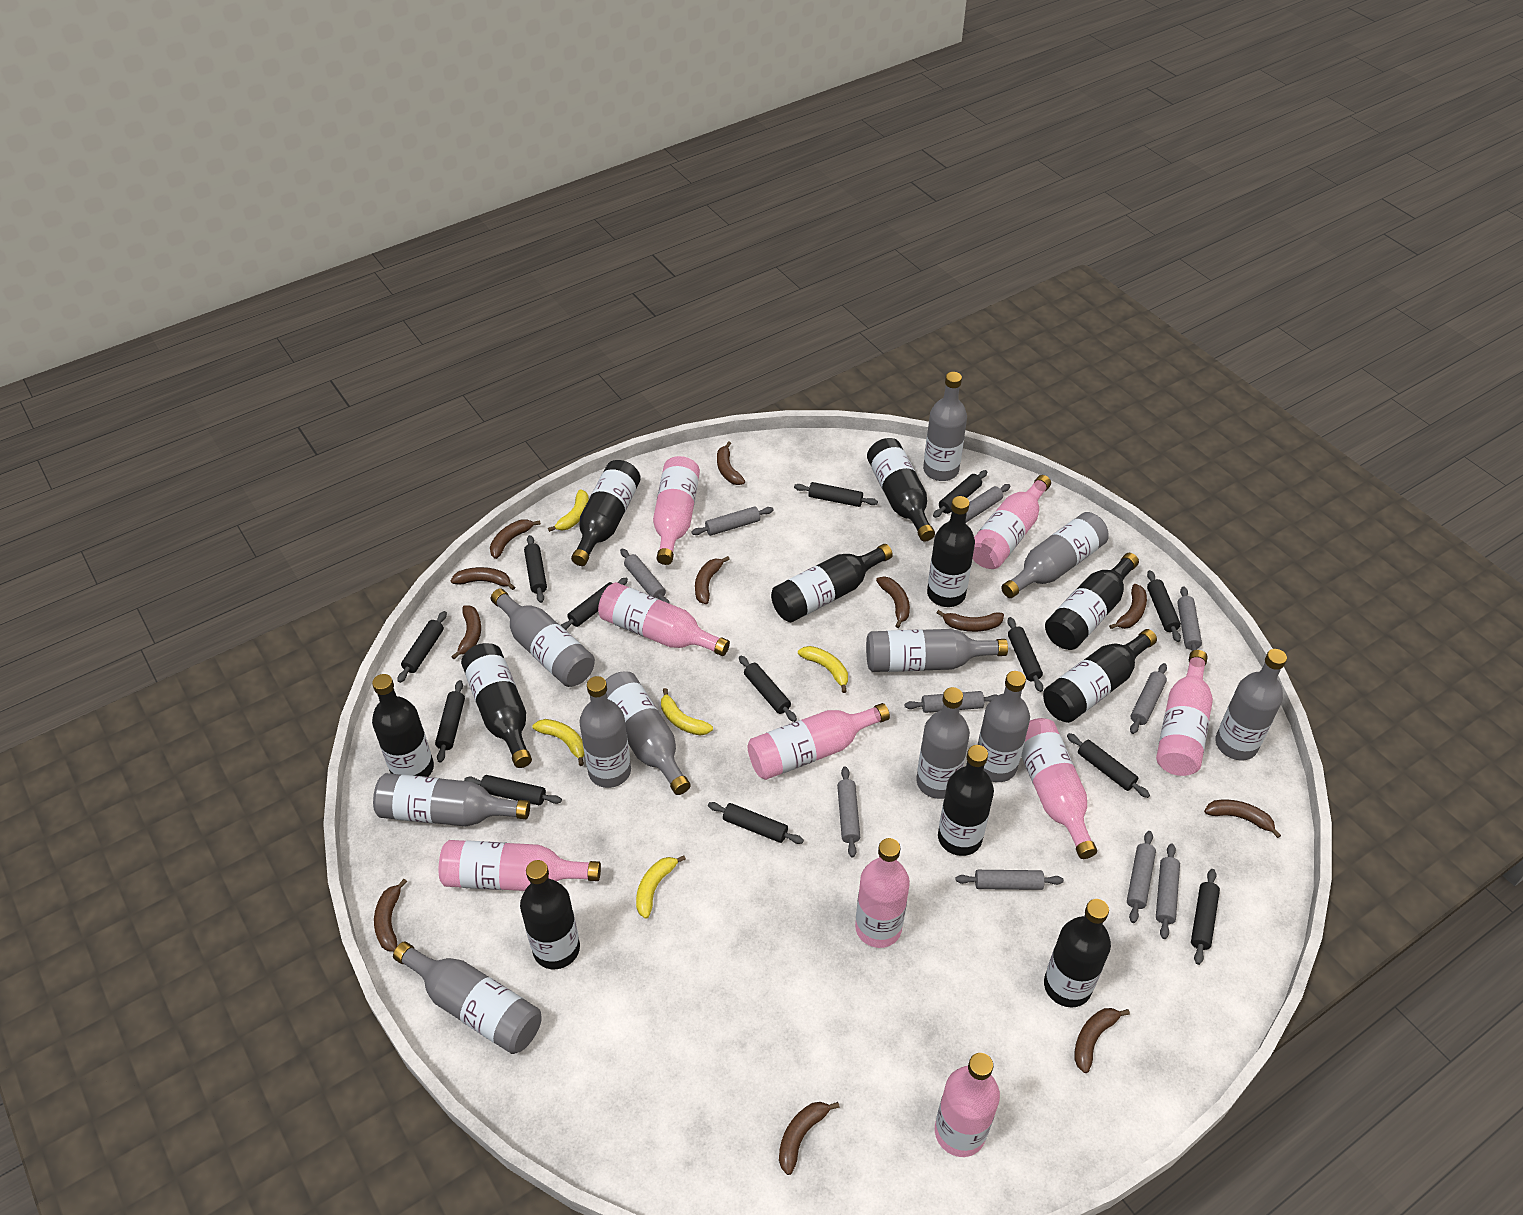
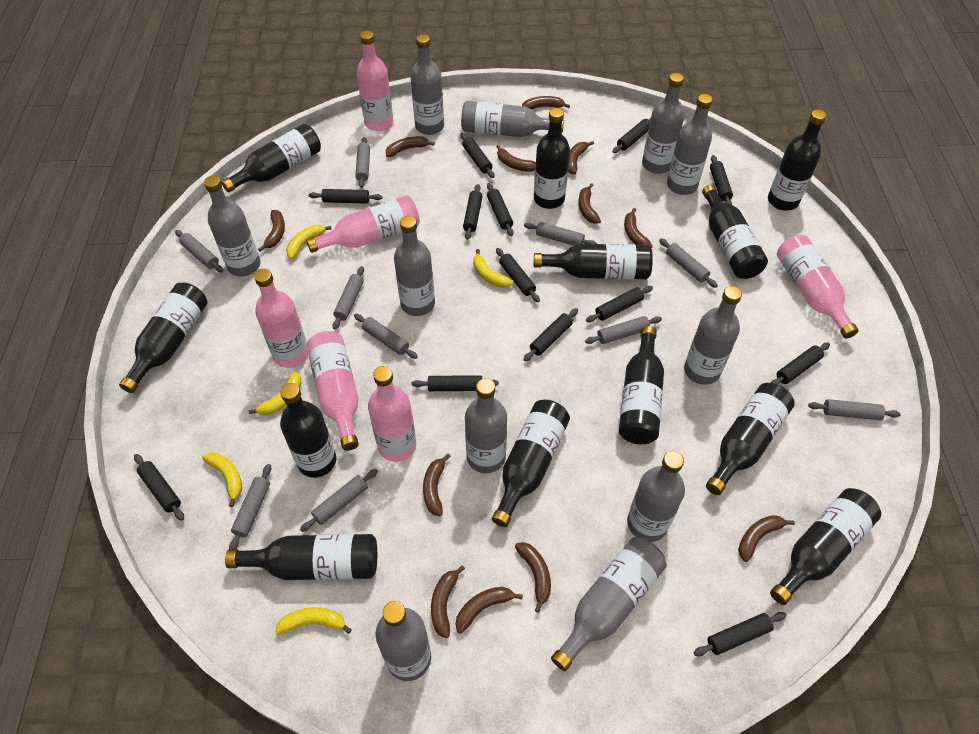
black bottle: [372,674,434,777] [461,643,532,768] [520,860,580,969] [571,460,641,566] [771,544,893,622] [867,438,935,541] [927,496,975,607] [938,745,994,856] [1043,629,1157,723] [1044,899,1111,1008] [1045,553,1139,650] = 11 -> [119,283,208,393] [221,124,321,193] [225,534,377,580] [280,383,336,478] [492,400,570,527] [534,108,570,209] [534,244,653,279] [619,326,664,444] [702,185,768,279] [706,383,795,495] [768,110,827,211] [770,488,881,605] = 12
pink bottle: [439,840,601,891] [598,582,730,656] [653,456,700,565] [748,703,890,780] [855,838,910,948] [935,1053,1000,1157] [972,475,1051,569] [1021,718,1097,859] [1156,650,1213,776] = 9 -> [254,269,308,368] [306,195,420,253] [307,331,359,451] [357,31,393,131] [368,366,416,462] [777,235,859,339] = 6

